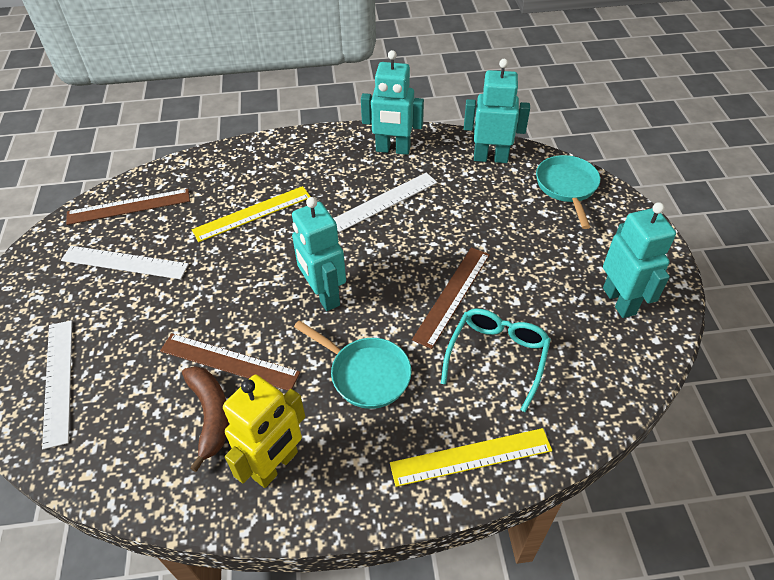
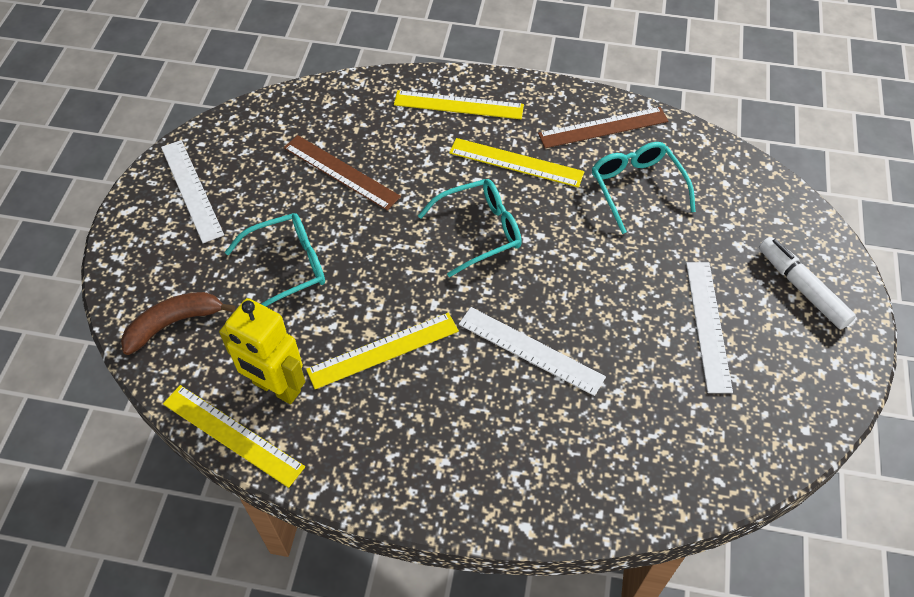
brown ruler: [66,189,190,225] [160,333,300,390] [412,247,490,349] = 3 -> [284,135,401,210] [538,107,668,148] = 2
turquoise glasses: [441,309,551,412] = 1 -> [225,213,325,307] [418,179,522,277] [592,142,696,234] = 3
turquoise pan: [294,320,411,409] [536,155,600,229] = 2 -> none = 0
turquoise robot: [292,197,346,311] [361,50,424,155] [464,59,530,163] [603,202,676,318] = 4 -> none = 0
white marker: none = 0 -> [759,237,856,329] = 1
yellow ruler: [192,186,311,242] [390,428,552,487] = 2 -> [163,385,305,488] [306,312,459,389] [394,90,524,119] [449,138,584,188] = 4

